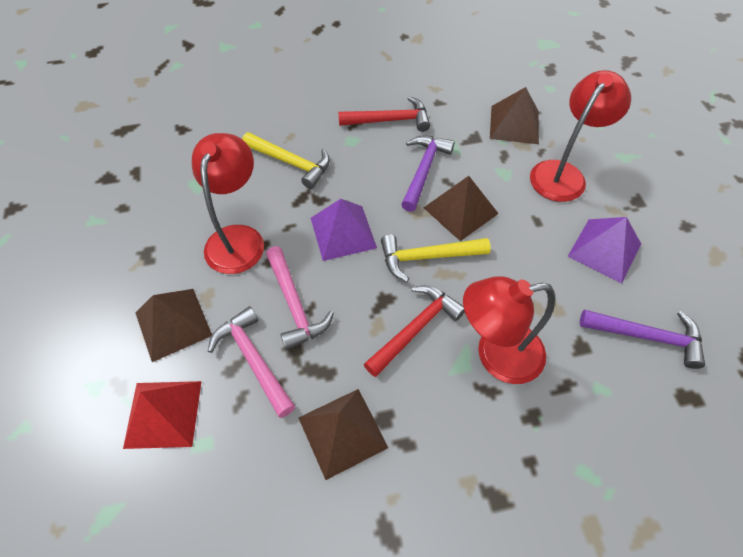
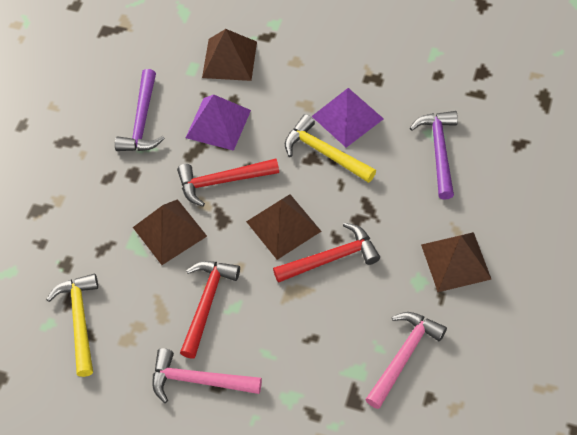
red hammer: [338,96,430,132] [364,285,465,377] = 2 -> [177,159,279,207] [180,261,240,359] [273,223,380,283] = 3
red lamp: [192,133,264,274] [463,276,555,384] [530,70,631,202] = 3 -> none = 0
red pyramid: [123,381,202,449] = 1 -> none = 0

